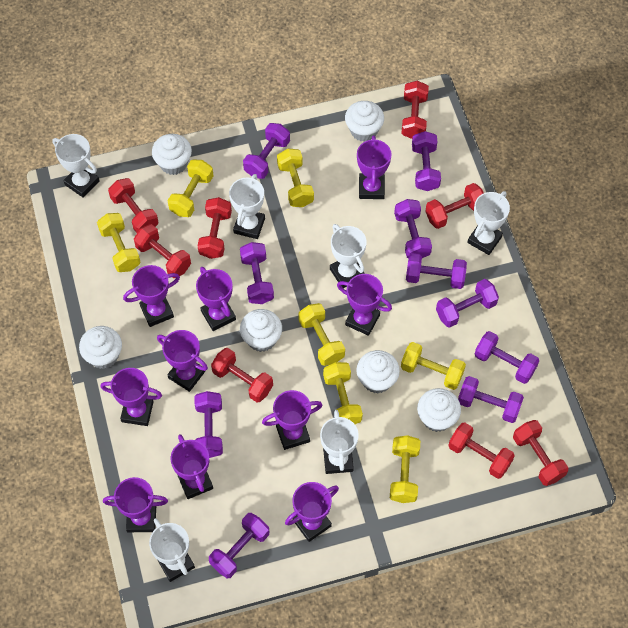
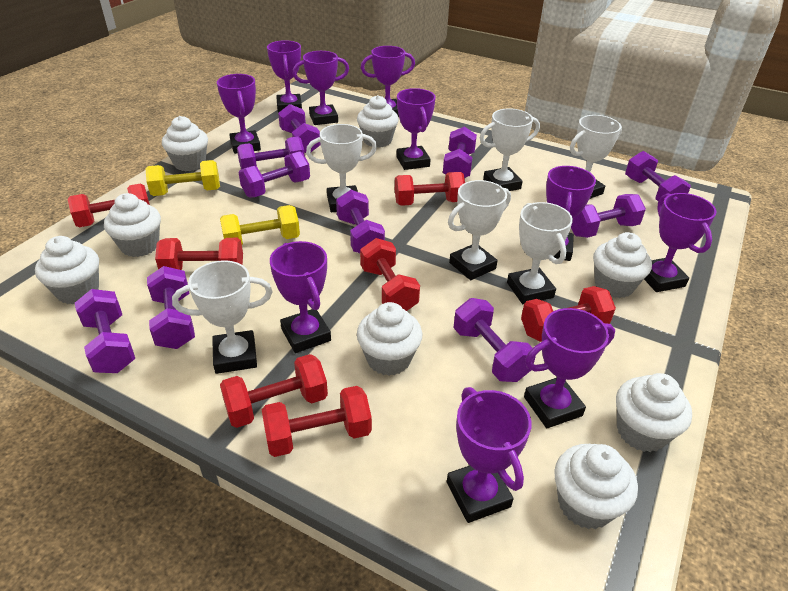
red dumbbell: [108,178,158,233] [134,224,191,278] [198,197,232,259] [211,348,273,403] [401,81,429,139] [425,183,483,229] [448,422,515,479] [513,420,569,486] = 8 -> [68,184,150,227] [155,238,243,270] [220,354,328,428] [262,386,372,457] [360,238,420,311] [395,172,465,206] [521,286,616,342] = 7
white cupcake: [79,326,122,369] [152,134,192,175] [240,309,282,352] [345,101,384,142] [356,350,400,393] [417,388,461,432] = 6 -> [35,236,99,304] [104,193,161,257] [162,116,208,171] [357,95,399,148] [357,302,422,376] [554,444,638,529] [593,232,652,298] [616,373,692,452] = 8
yellow dumbbell: [97,213,141,272] [168,160,213,217] [277,148,314,207] [298,303,345,366] [323,362,363,424] [390,435,420,503] [401,342,466,390] = 7 -> [146,160,220,196] [220,205,300,245] = 2

